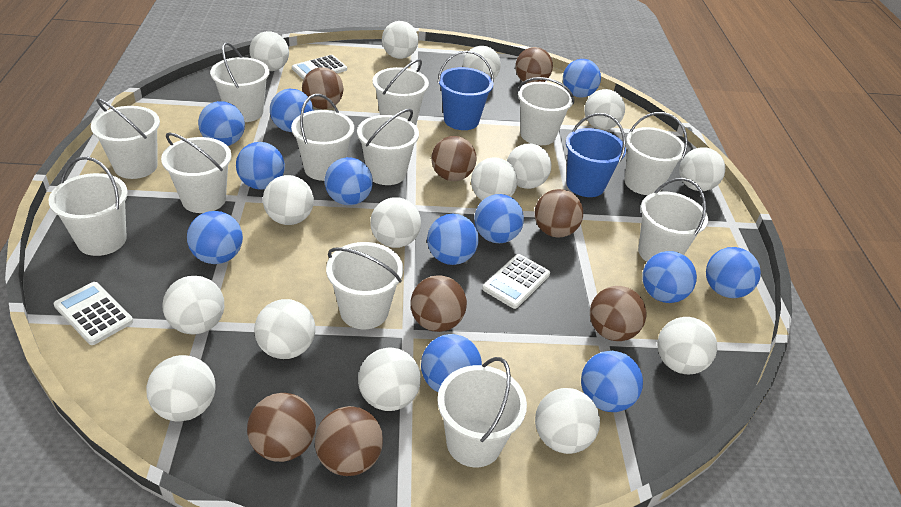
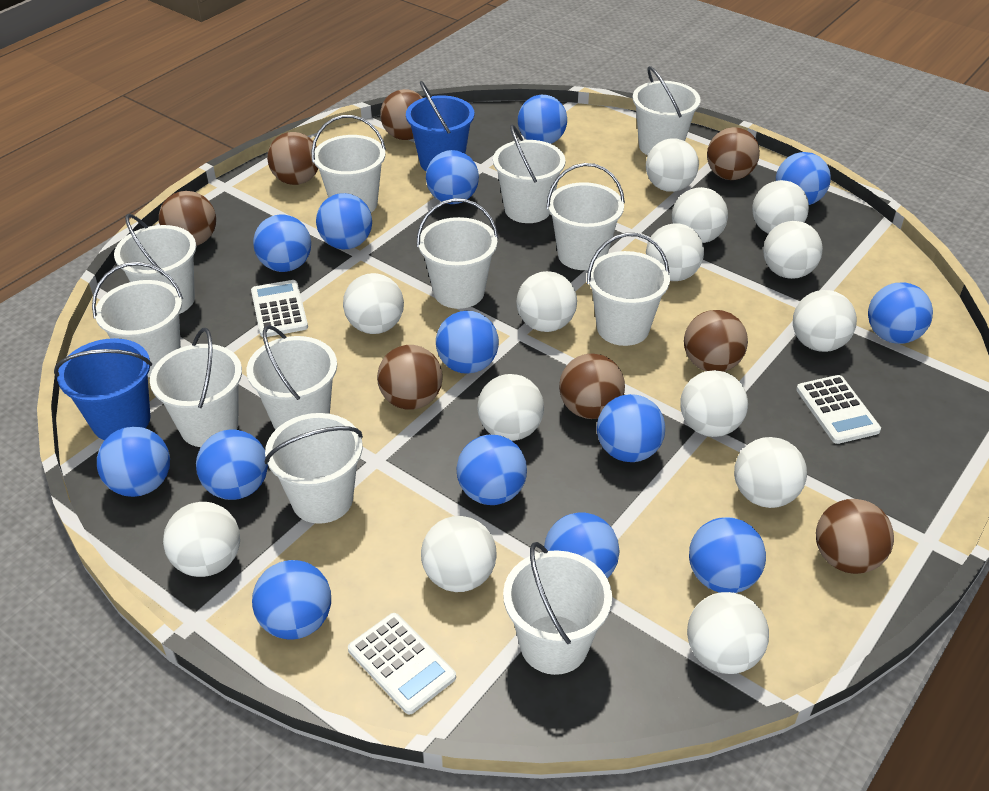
blue ball: [187,211,243,264] [198,101,245,146] [236,142,285,190] [270,89,313,132] [324,157,373,205] [421,334,482,392] [427,214,479,265] [475,194,524,243] [563,59,601,98] [581,351,643,412] [642,251,697,303] [706,247,761,298] = 12 -> [97,427,170,497] [196,430,268,500] [252,560,331,640] [253,214,311,272] [316,193,372,249] [426,150,479,204] [436,311,499,374] [456,435,527,505] [518,95,567,144] [544,512,620,579] [597,394,665,462] [689,517,766,593] [776,152,831,205] [868,283,933,344] = 14
white ball: [146,355,216,421] [162,276,224,335] [249,31,289,71] [254,299,315,359] [263,175,314,225] [358,348,421,411] [370,197,421,248] [382,21,418,59] [463,46,501,79] [471,157,518,201] [507,144,551,189] [535,388,600,454] [584,89,625,130] [657,317,717,374] [679,147,725,191] = 15 -> [163,502,240,577] [343,273,404,334] [421,516,497,592] [477,374,544,441] [517,271,577,332] [646,138,699,192] [646,223,704,281] [672,187,728,243] [680,370,748,437] [687,592,769,674] [734,437,807,508] [752,180,809,234] [763,221,823,279] [793,290,857,352] = 14

